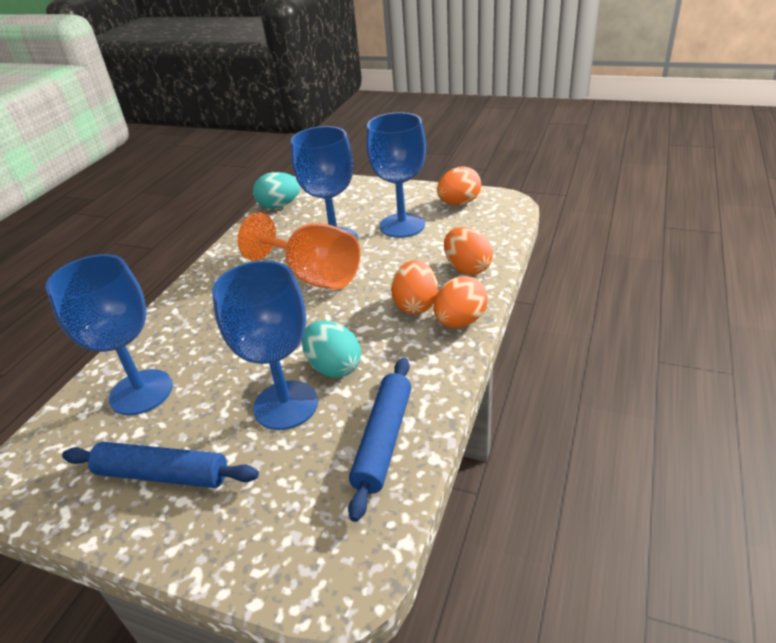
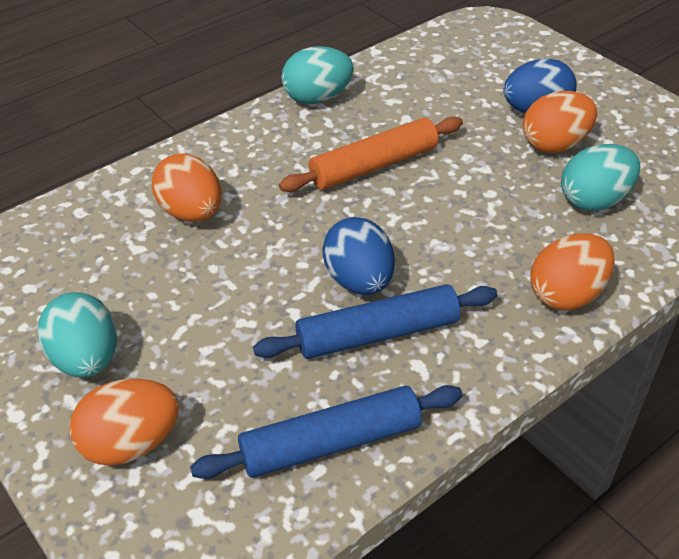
blue egg: none = 0 -> [322,217,395,295] [503,58,577,113] = 2
blue goblet: [46,254,173,415] [212,261,318,430] [291,126,358,240] [366,112,426,238] = 4 -> none = 0
orange goblet: [238,213,360,290] = 1 -> none = 0
orange rolling pin: none = 0 -> [279,116,463,192] = 1
turquoise egg: [253,172,300,209] [302,321,361,378] = 2 -> [38,292,117,378] [281,46,354,104] [561,144,640,211] = 3

